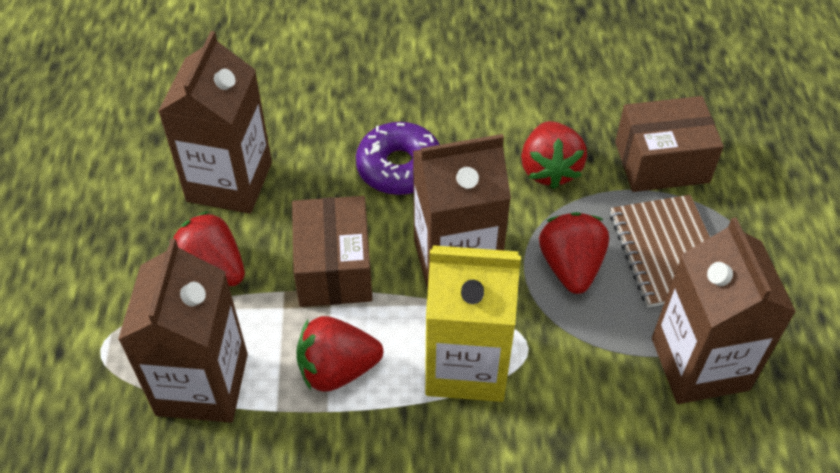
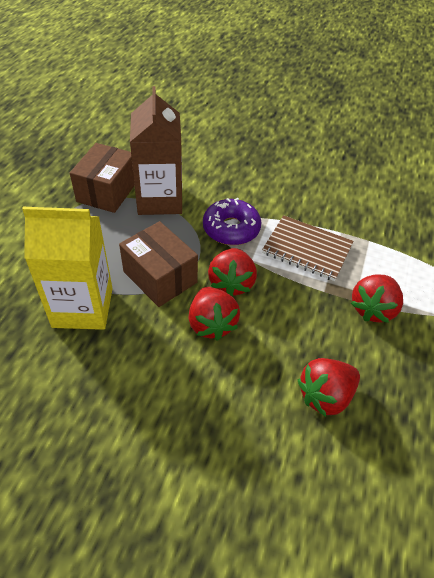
brown carton: [118,238,248,422] [158,31,272,214] [413,134,511,290] [652,218,796,404] = 4 -> [130,86,182,215] = 1

